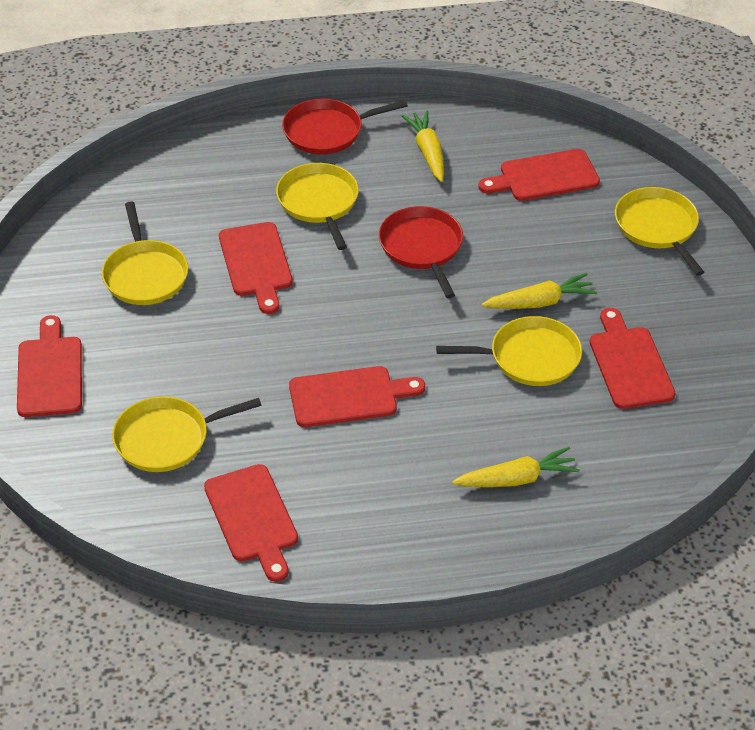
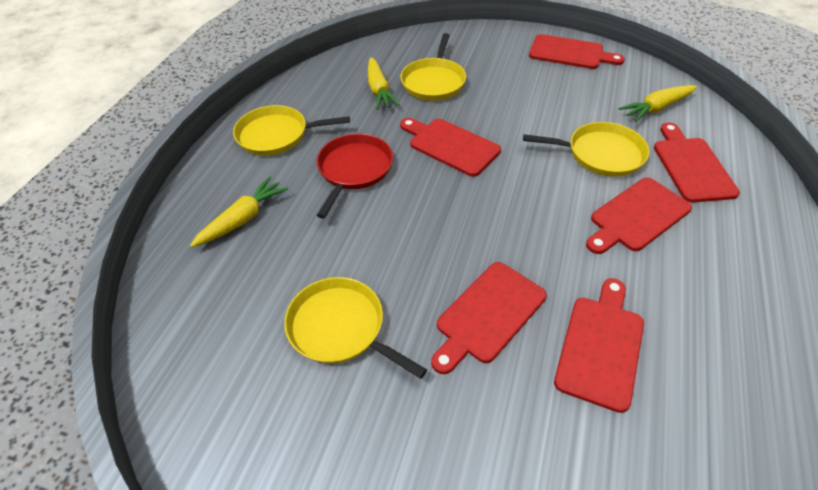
red pan: [282,99,408,155] [379,206,463,298] = 2 -> [316,134,393,219] = 1
yellow pan: [102,202,188,305] [112,396,262,472] [276,163,359,250] [436,316,582,386] [615,187,704,276] = 5 -> [233,105,350,155] [284,277,427,379] [400,33,466,100] [523,122,649,176] = 4

